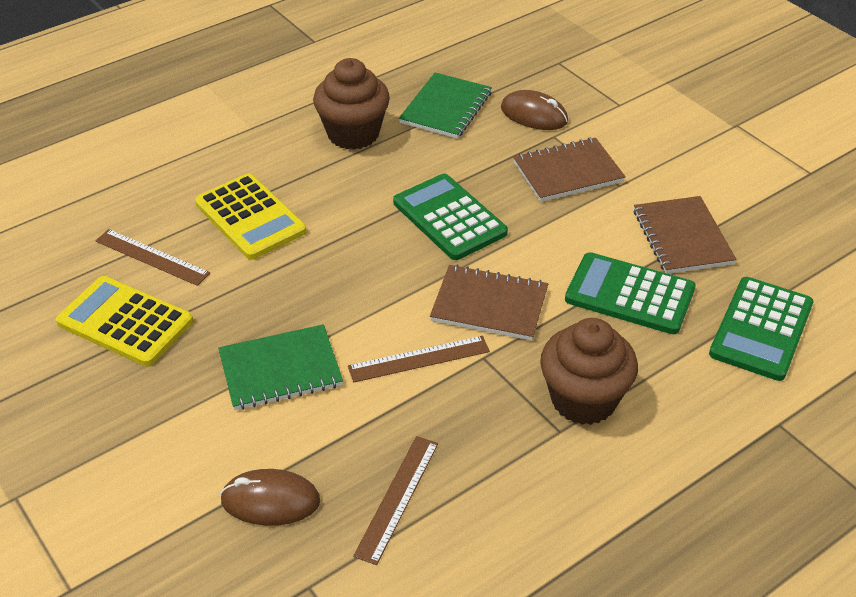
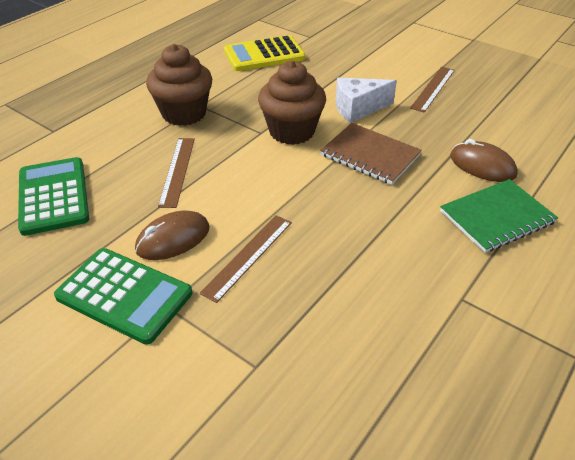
brown notebook: [430,264,548,340] [513,137,626,202] [634,196,737,274] = 3 -> [320,123,422,185] = 1
green calculator: [393,174,508,260] [565,252,696,334] [709,277,813,381] = 3 -> [18,157,89,236] [54,248,192,345] = 2
green notebook: [218,324,343,410] [399,72,492,139] = 2 -> [440,179,558,253] = 1
white cheese: none = 0 -> [336,77,397,123] = 1
yellow calculator: [56,276,193,366] [195,173,307,260] = 2 -> [224,35,306,71] = 1

